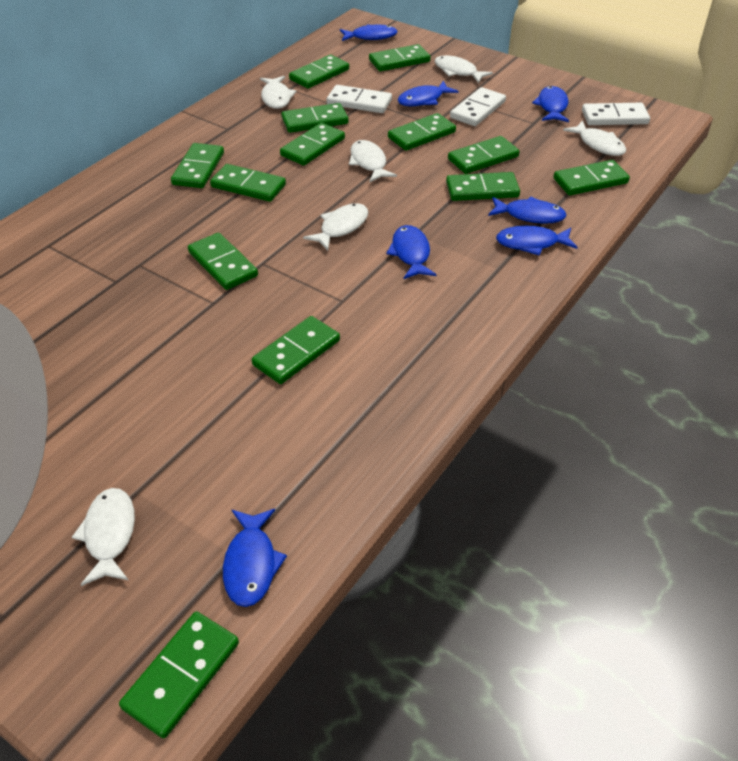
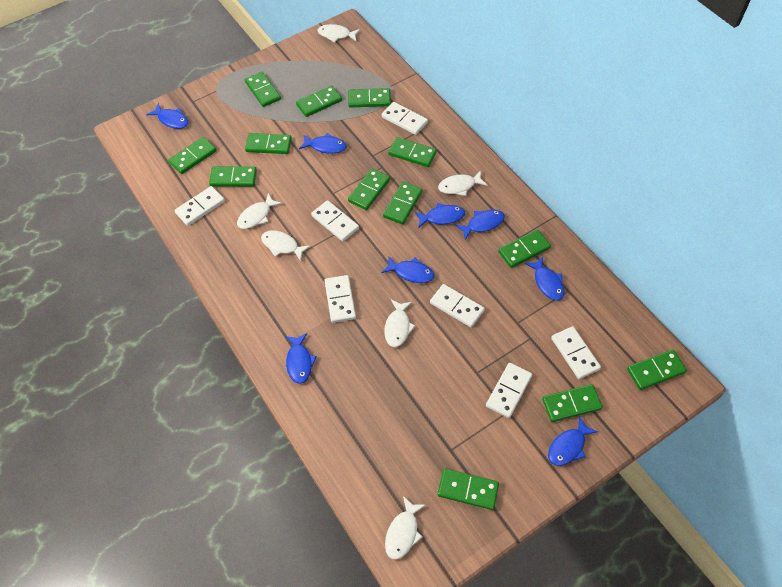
blue fish: [223,509,287,607] [340,24,398,41] [386,225,437,279] [398,81,459,106] [488,197,567,224] [496,226,578,255] [532,86,569,122] = 7 -> [146,103,188,129] [285,333,317,384] [299,133,347,154] [382,256,434,283] [415,203,465,228] [455,210,505,240] [525,257,564,301] [548,416,598,466] = 8
white domino: [326,85,392,113] [450,87,506,126] [582,103,650,125] = 3 -> [174,186,225,226] [311,200,359,241] [325,275,356,323] [382,102,428,135] [430,284,485,327] [486,363,532,418] [551,326,601,379] = 7

